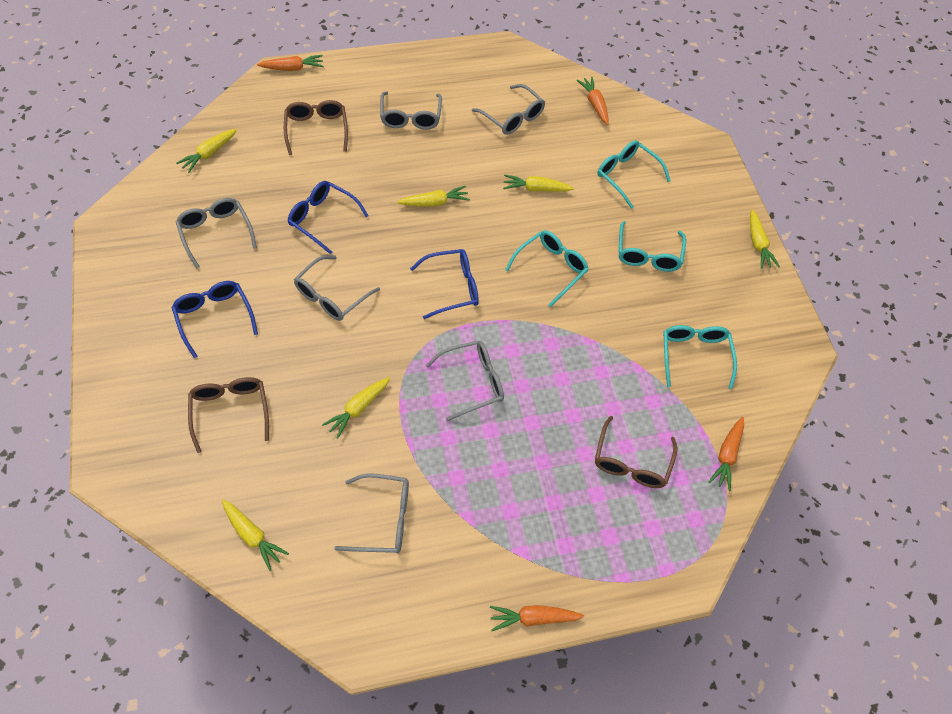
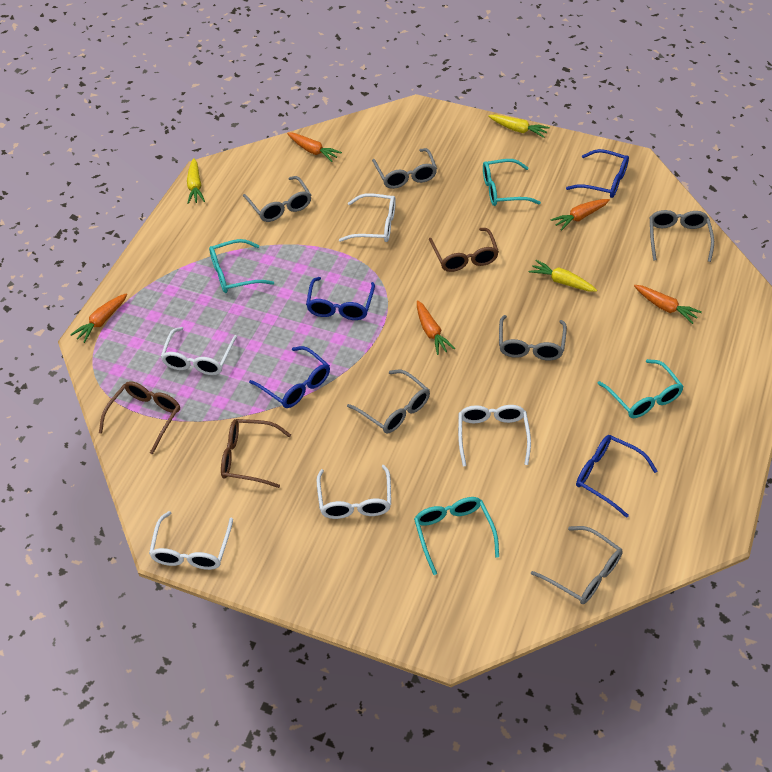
blue glasses: [171,281,258,358] [287,181,369,254] [410,249,479,319] = 3 -> [249,346,330,408] [306,277,375,320] [566,149,629,198] [576,435,657,518] = 4
orange carrot: [257,55,324,71] [490,605,584,631] [577,77,609,125] [709,417,744,491] = 4 -> [70,293,127,343] [287,132,342,162] [417,300,455,355] [551,199,610,231] [634,285,702,324] = 5
white glasses: none = 0 -> [149,511,233,570] [161,327,237,375] [317,465,391,519] [339,193,396,242] [458,405,531,467] = 5
yellow carrot: [176,129,237,173] [222,499,289,571] [322,377,390,439] [397,186,470,207] [503,174,574,192] [750,210,780,269] = 6 -> [187,158,205,204] [488,114,550,138] [529,260,597,292] = 3

